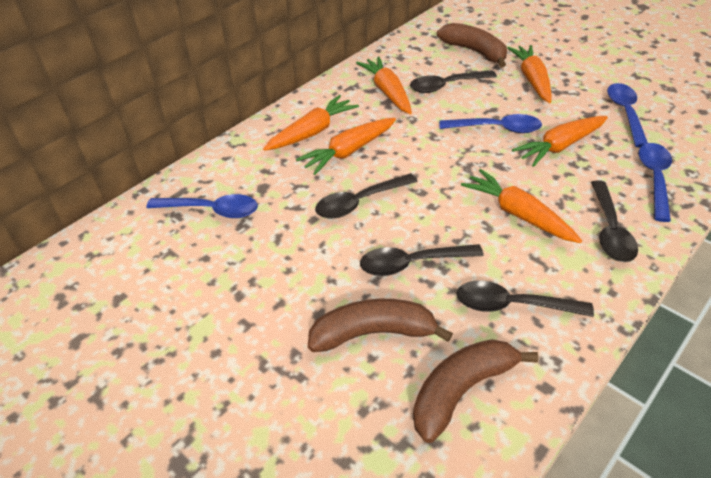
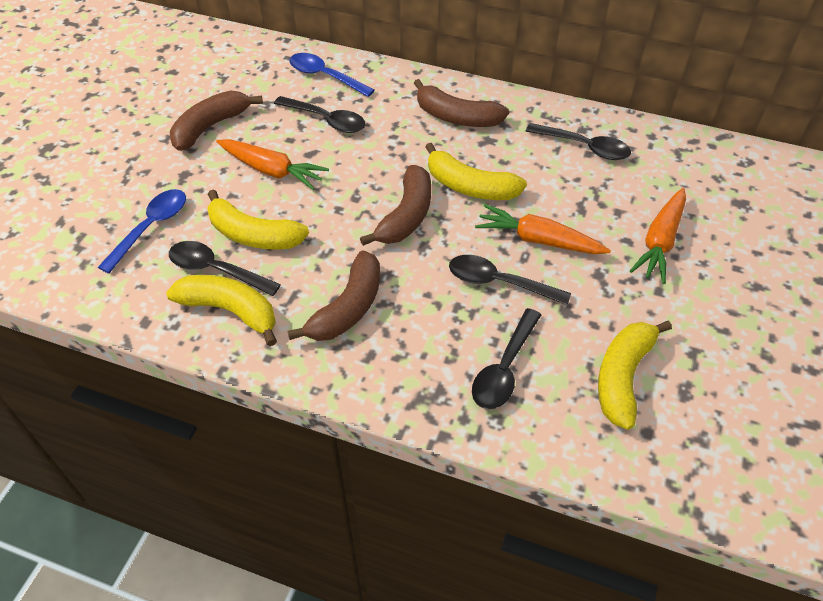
blue spoon: [146,194,258,218] [439,114,542,133] [607,83,648,148] [639,143,672,222] = 4 -> [98,189,186,273] [289,53,375,97] = 2
brown banana: [308,299,453,352] [413,339,538,443] [437,23,507,68] = 3 -> [170,90,263,151] [288,250,380,341] [360,165,431,246] [414,79,509,127] = 4
orange carrot: [263,95,359,151] [296,118,396,175] [356,56,412,114] [461,169,582,243] [507,45,552,103] [512,116,608,167] = 6 -> [216,139,329,190] [475,204,611,254] [630,188,686,284] = 3
yellow banana: none = 0 -> [166,275,277,346] [207,189,309,250] [425,143,527,200] [598,320,672,430] = 4

